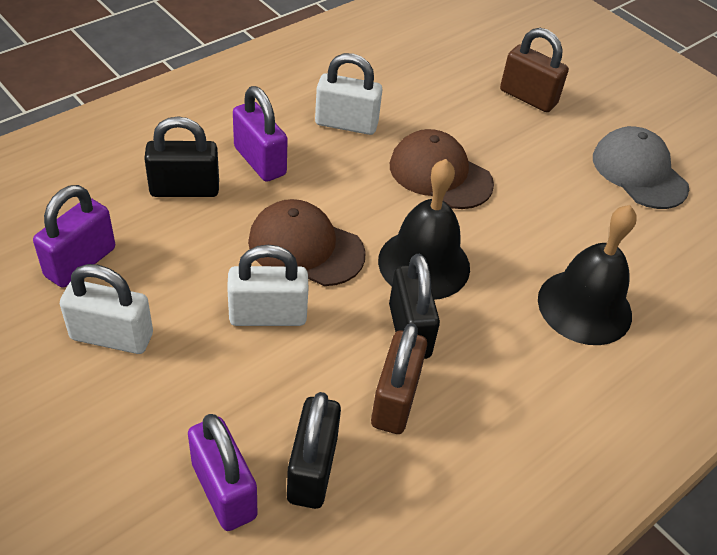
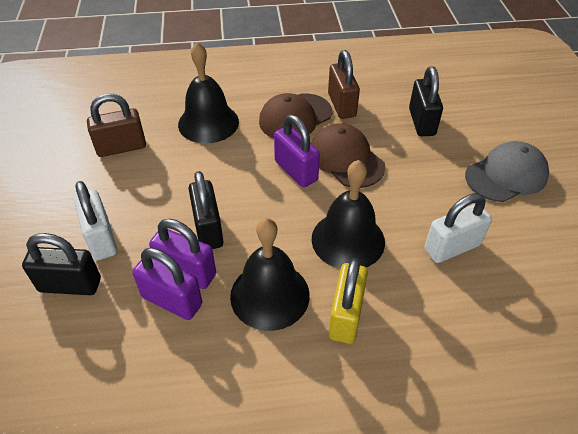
black bell: [378,159,470,300] [538,205,637,345] = 2 -> [178,42,239,144] [230,218,310,331] [312,160,385,269] = 3
white padlock: [60,264,153,354] [227,245,308,326] [315,53,382,135] = 3 -> [74,181,117,260] [425,193,492,263] = 2
yellow padlock: none = 0 -> [329,258,368,344] = 1

